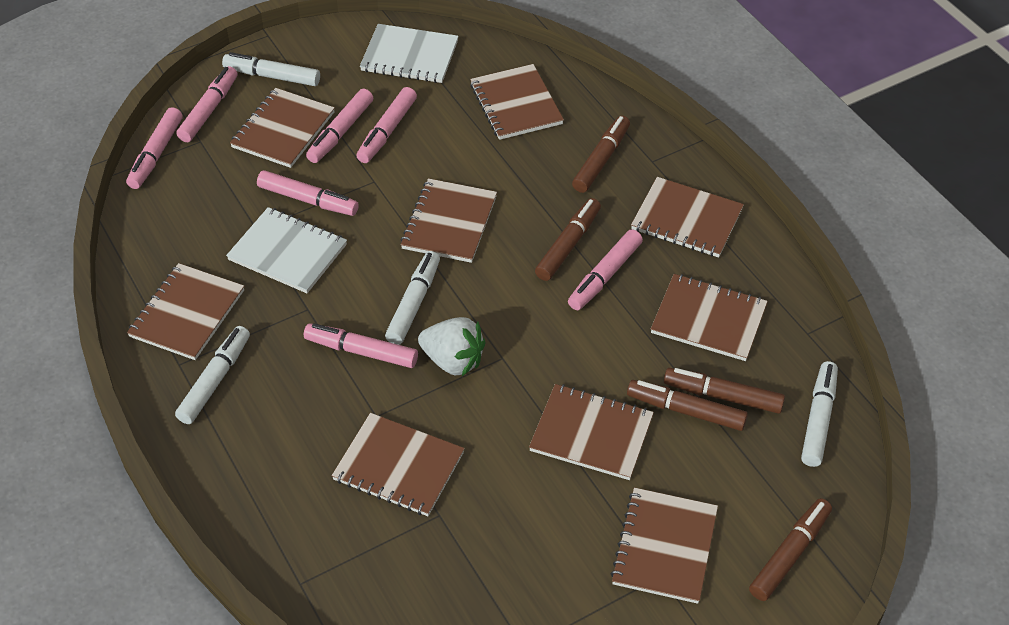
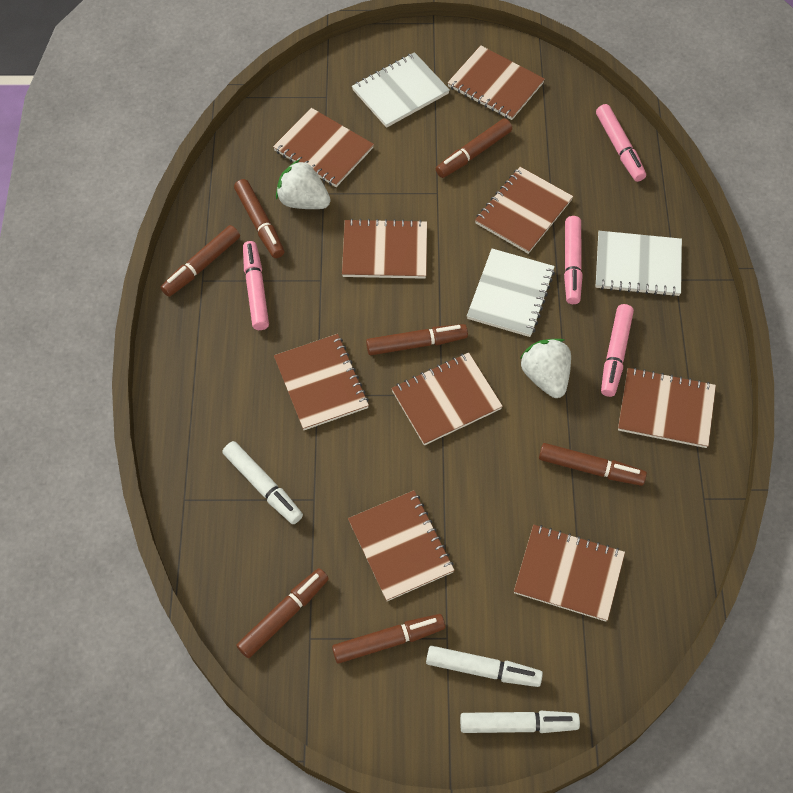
brown marker: [535,198,601,281] [572,116,630,193] [627,380,748,431] [664,368,785,414] [749,498,832,601] = 5 -> [161,225,240,297] [234,179,284,258] [236,568,329,658] [332,614,445,663] [366,324,468,355] [436,118,512,178] [539,443,647,486] = 7
pink marker: [126,107,183,189] [176,66,237,142] [257,170,359,216] [304,323,418,368] [306,89,373,163] [356,87,417,163] [568,229,643,310] = 7 -> [243,241,269,330] [564,216,583,304] [596,104,646,182] [601,304,634,397] = 4
white marker: [175,326,250,424] [222,52,320,86] [385,251,440,345] [801,361,838,467] = 4 -> [222,441,303,524] [426,646,543,687] [460,711,580,733] = 3
white notebook: [226,207,347,293] [360,24,459,83] = 2 -> [352,52,450,128] [467,249,555,337] [596,231,682,297] = 3
white strawberry: [418,317,486,376] = 1 -> [276,159,331,209] [520,339,571,398] = 2

